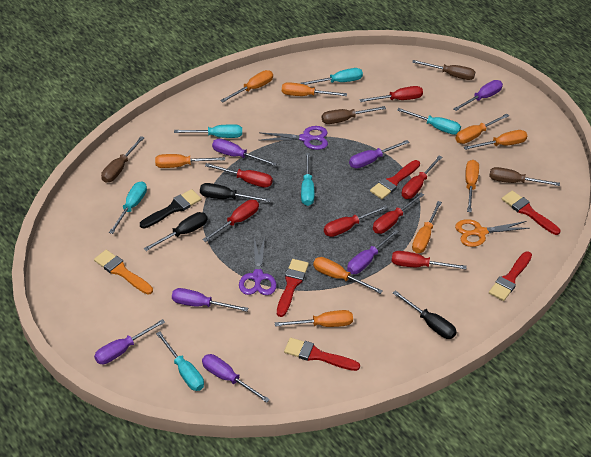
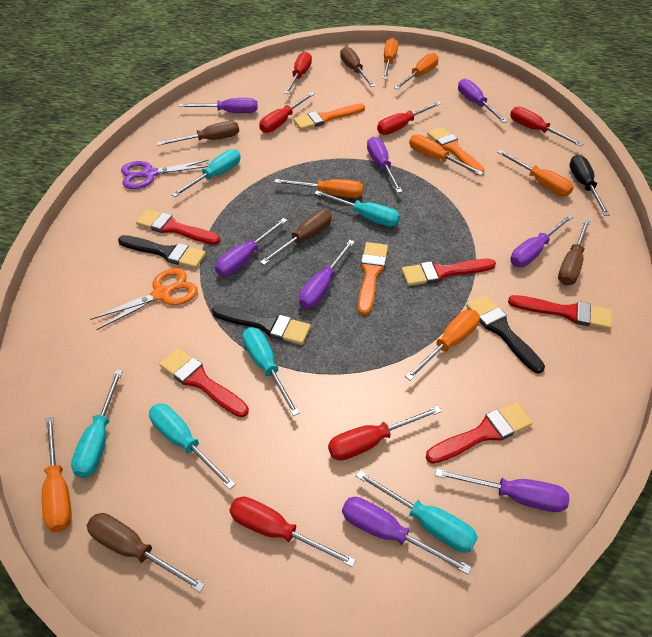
black brush: [140,189,201,229] = 1 -> [118,235,206,268] [212,305,311,345] [466,295,545,374] = 3
black screwdriver: [144,212,207,251] [200,183,271,202] [393,290,457,339] = 3 -> [569,155,610,216] = 1
brown screwdriver: [101,136,144,182] [322,106,386,124] [412,60,475,80] [489,167,560,186] = 4 -> [87,513,205,592] [157,121,239,146] [260,209,332,265] [340,47,375,87] [558,219,591,285] = 5
orange brush: [94,250,153,295] = 1 -> [293,103,365,130] [358,242,388,315] [427,127,485,175] = 3
orange screwdriver: [155,154,225,168] [220,70,273,103] [275,310,353,327] [282,82,347,96] [313,257,383,294] [412,201,442,253] [455,114,509,144] [464,130,527,150] [465,160,479,212] = 9 -> [42,416,72,532] [274,179,363,198] [382,38,398,79] [394,53,439,90] [405,310,480,381] [409,134,483,176] [497,150,574,196] = 7
purple scissors: [239,237,277,295] [261,126,328,150] = 2 -> [121,159,209,189] = 1
purple screwdriver: [94,319,165,364] [172,288,248,312] [202,354,270,403] [212,139,277,166] [347,229,399,274] [349,140,410,168] [453,80,503,111] = 7 -> [179,98,258,113] [215,218,288,276] [299,240,355,309] [342,497,471,575] [367,137,403,193] [435,469,570,512] [458,79,507,123] [510,215,573,267] = 8
red screwdriver: [202,200,259,242] [205,163,273,188] [324,205,388,237] [359,86,423,102] [373,193,424,234] [392,251,467,269] [402,156,442,199] = 7 -> [229,497,356,567] [259,92,315,133] [285,51,312,94] [328,406,442,461] [377,101,441,135] [510,107,583,147] = 6

